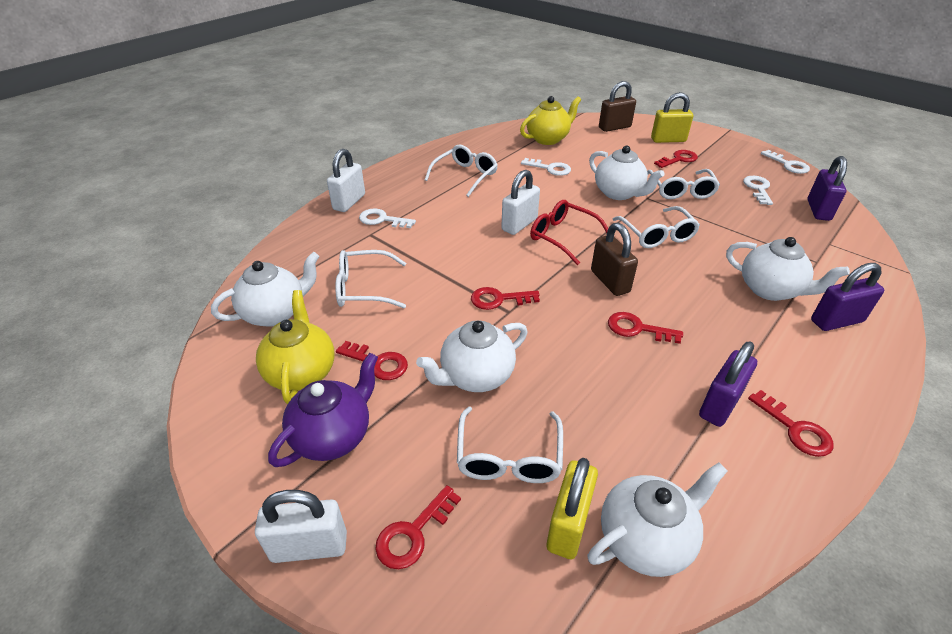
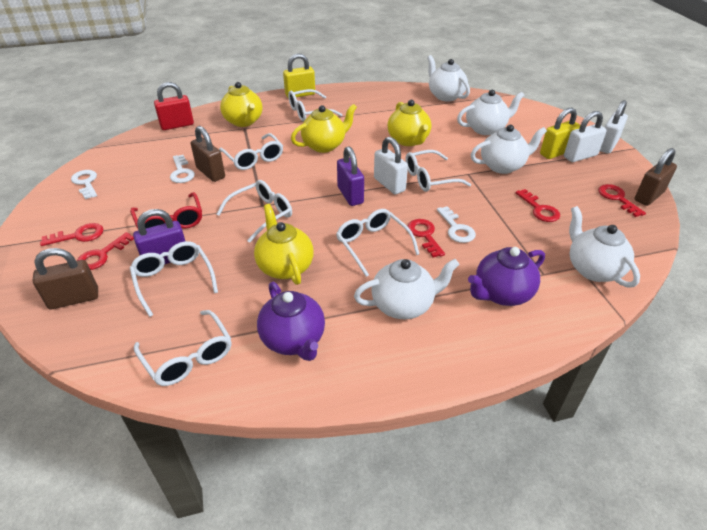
brown padlock: [591,223,638,296] [599,81,636,132] = 2 -> [32,248,98,309] [191,126,225,182] [635,148,677,206] = 3
purple padlock: [699,341,757,427] [807,156,847,221] [811,263,884,331] = 3 -> [133,209,185,264] [337,147,364,206] = 2
purple teapot: [268,353,378,467] = 1 -> [257,282,325,361] [468,247,545,306] = 2
red key: [336,341,408,380] [375,485,461,569] [471,287,540,310] [608,312,683,344] [654,150,698,168] [748,390,834,457] = 6 -> [40,223,103,246] [77,232,134,270] [407,219,445,258] [515,189,560,222] [598,184,646,217] = 5
red padlock: none = 0 -> [154,82,194,130] = 1
white glasses: [335,250,406,308] [425,145,498,197] [457,406,563,483] [612,206,700,248] [647,169,720,199] = 5 -> [130,241,218,317] [134,310,231,386] [216,180,292,243] [219,133,283,170] [288,89,343,121] [336,209,419,277] [405,150,471,192] = 7
white key: [359,208,416,228] [521,158,571,176] [743,176,773,205] [761,150,810,174] = 4 -> [71,170,97,199] [170,155,195,183] [437,206,476,243] = 3
yellow teapot: [256,290,335,404] [520,96,581,145] = 2 -> [220,82,263,127] [254,204,314,285] [291,104,357,153] [388,100,431,146] = 4

